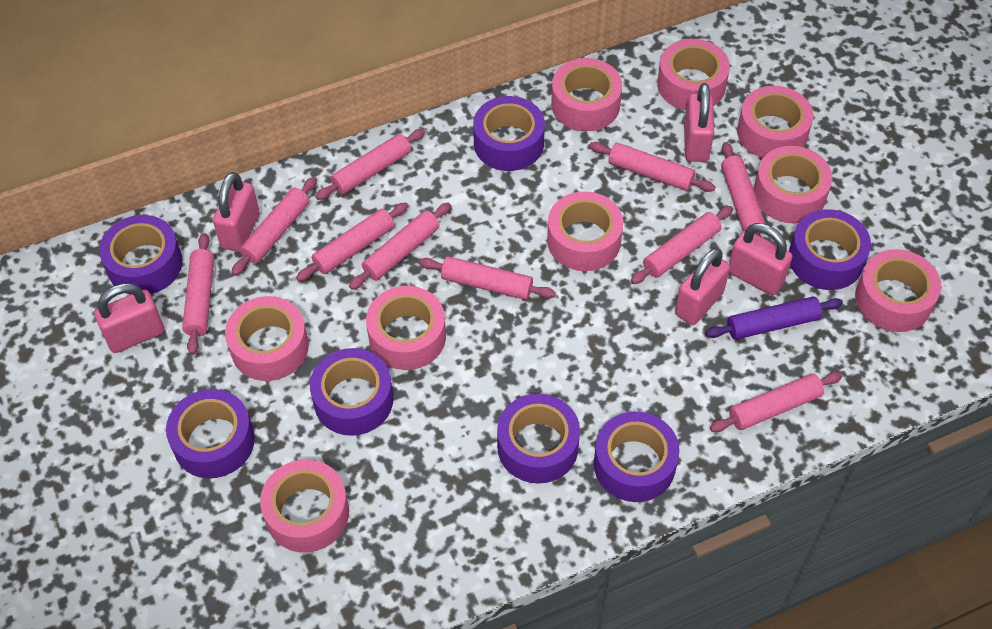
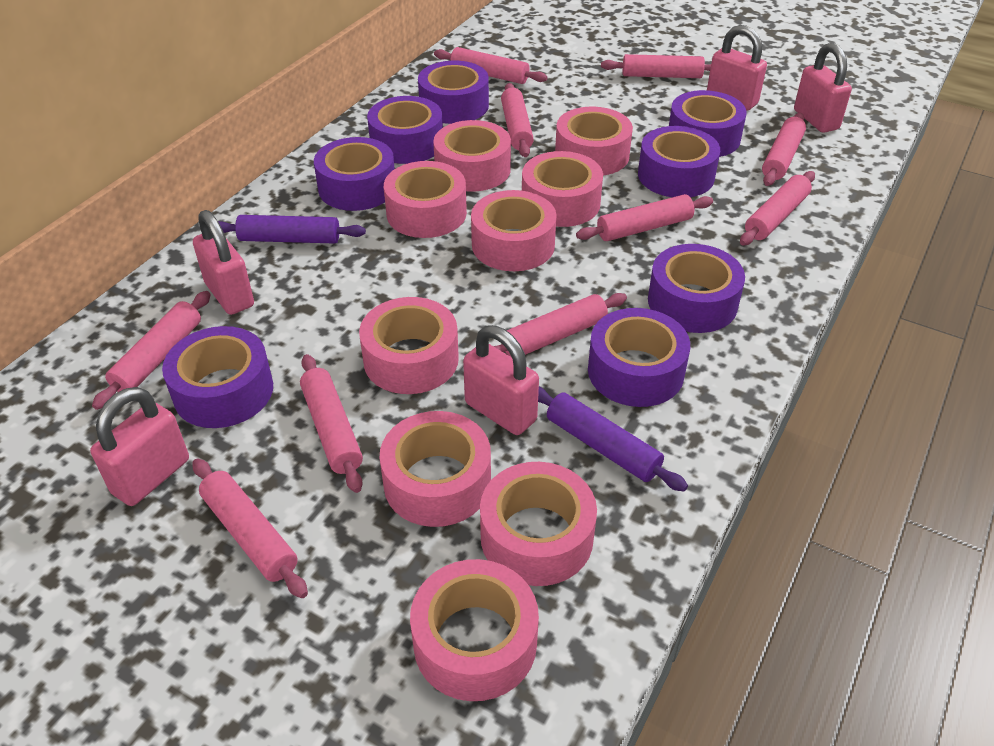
purple rolling pin: [706,297,843,340] = 1 -> [218,215,366,244] [538,387,688,491] = 2
purple tape: [99,215,183,295] [166,389,255,478] [310,348,393,436] [473,96,545,171] [497,394,580,484] [594,411,680,502] [789,209,871,290] = 7 -> [162,326,273,428] [314,137,395,211] [367,96,443,164] [418,61,489,124] [588,308,690,407] [638,126,720,197] [648,244,745,333] [669,90,747,157] = 8

